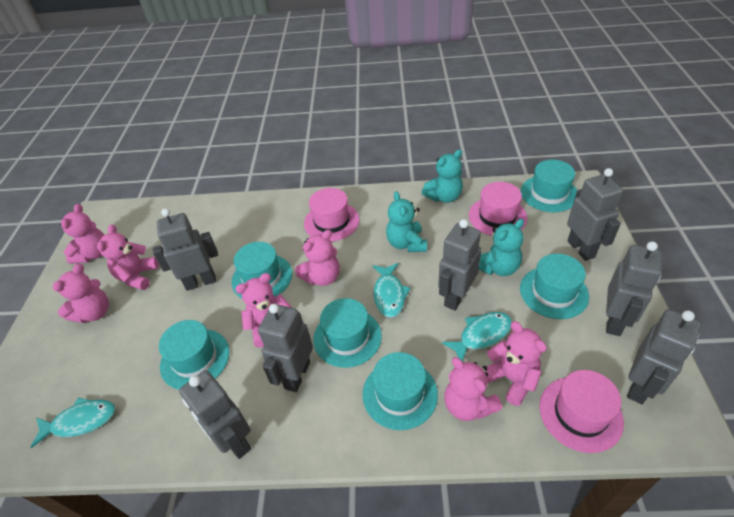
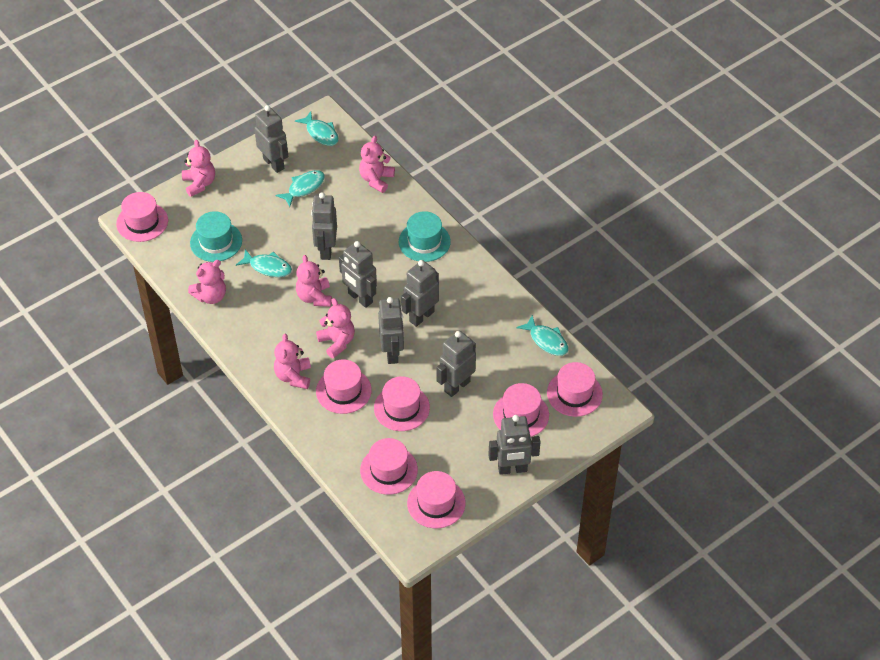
pink hat: [304,188,359,241] [469,182,527,236] [539,370,624,453] = 3 -> [116,192,168,242] [316,359,372,414] [360,438,418,495] [374,376,430,431] [407,471,466,528] [493,383,549,437] [547,362,603,417] = 7
pink teddy bear: [53,264,109,323] [60,204,104,264] [97,224,159,290] [235,273,292,347] [295,230,340,286] [444,357,502,421] [486,321,547,406] = 7 -> [182,140,215,197] [188,260,226,304] [274,333,311,389] [296,255,332,307] [316,298,355,359] [359,136,395,193] = 6
turquoise fish: [31,398,116,448] [373,263,411,318] [442,312,512,361] = 3 -> [236,249,292,277] [275,170,325,207] [295,111,339,146] [516,315,568,356] = 4
turquoise hat: [159,320,229,390] [231,242,292,299] [313,298,382,368] [362,352,438,430] [520,254,589,319] [521,160,577,212] = 6 -> [190,211,242,262] [399,211,451,262] = 2
turquoise teddy bear: [386,191,427,252] [421,149,463,203] [479,219,524,276] = 3 -> none = 0

